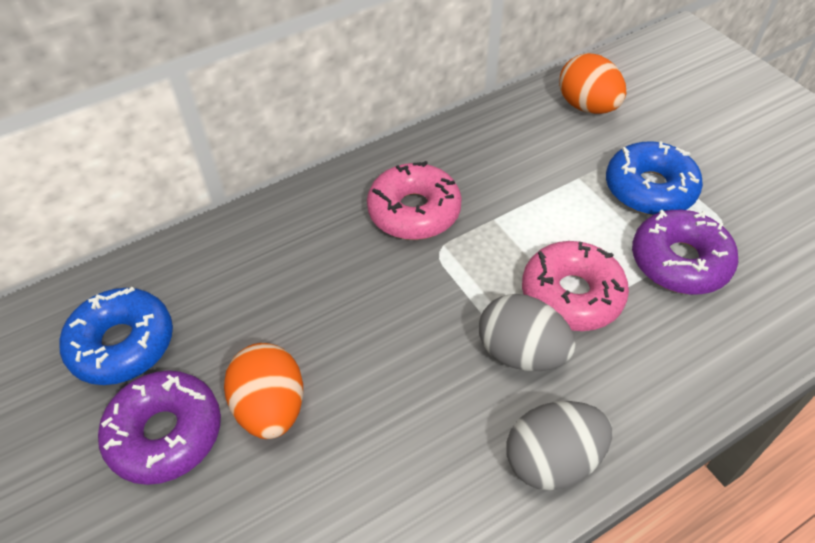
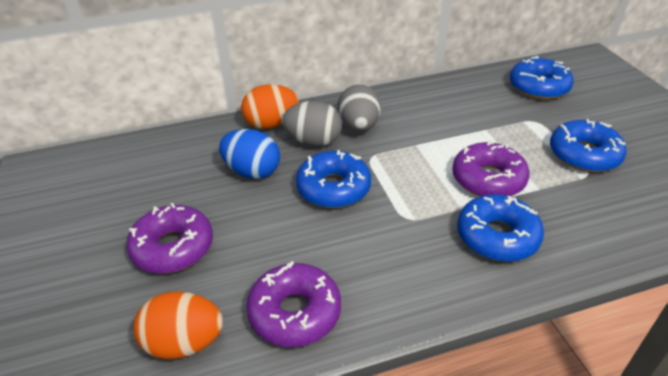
blue donut: [59,287,173,385] [606,141,703,215] = 2 -> [296,150,371,208] [457,194,544,262] [510,56,574,100] [550,119,627,172] = 4
blue egg: none = 0 -> [219,129,280,179] = 1
pink donut: [367,161,462,240] [522,241,629,331] = 2 -> none = 0
purple donut: [98,370,221,485] [632,210,738,294] = 2 -> [126,203,213,274] [246,261,341,347] [452,140,530,196] = 3

